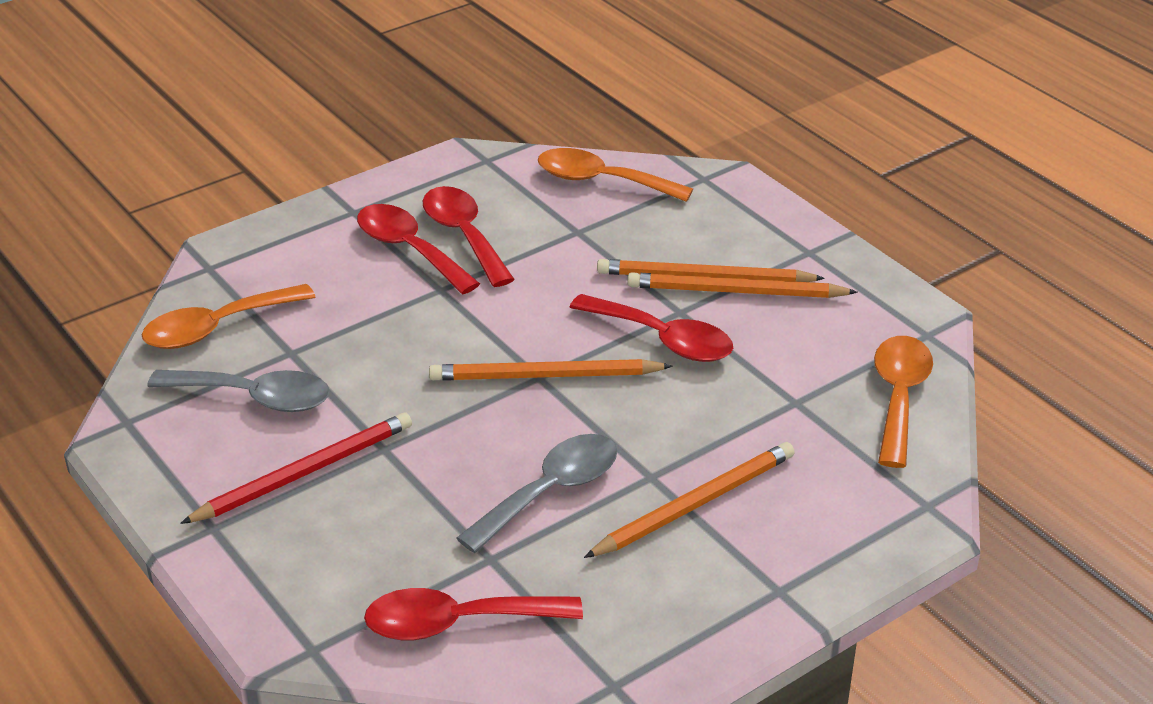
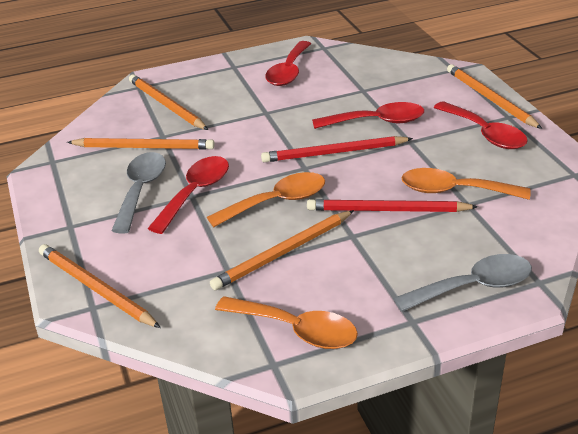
orange pencil: [429,359,673,381] [584,442,795,558] [597,259,825,282] [627,272,858,298] = 4 -> [39,244,161,328] [67,138,215,150] [129,74,208,130] [210,210,354,290] [447,64,542,129] = 5
red pencil: [180,412,412,524] = 1 -> [261,136,413,162] [307,199,478,212] = 2

